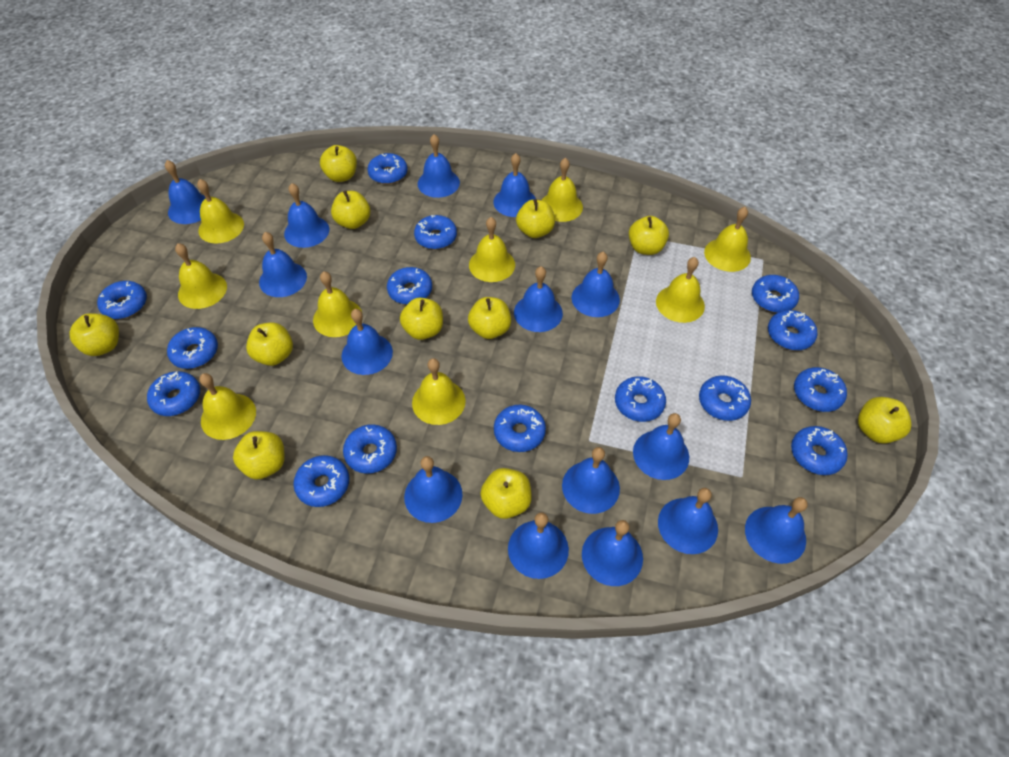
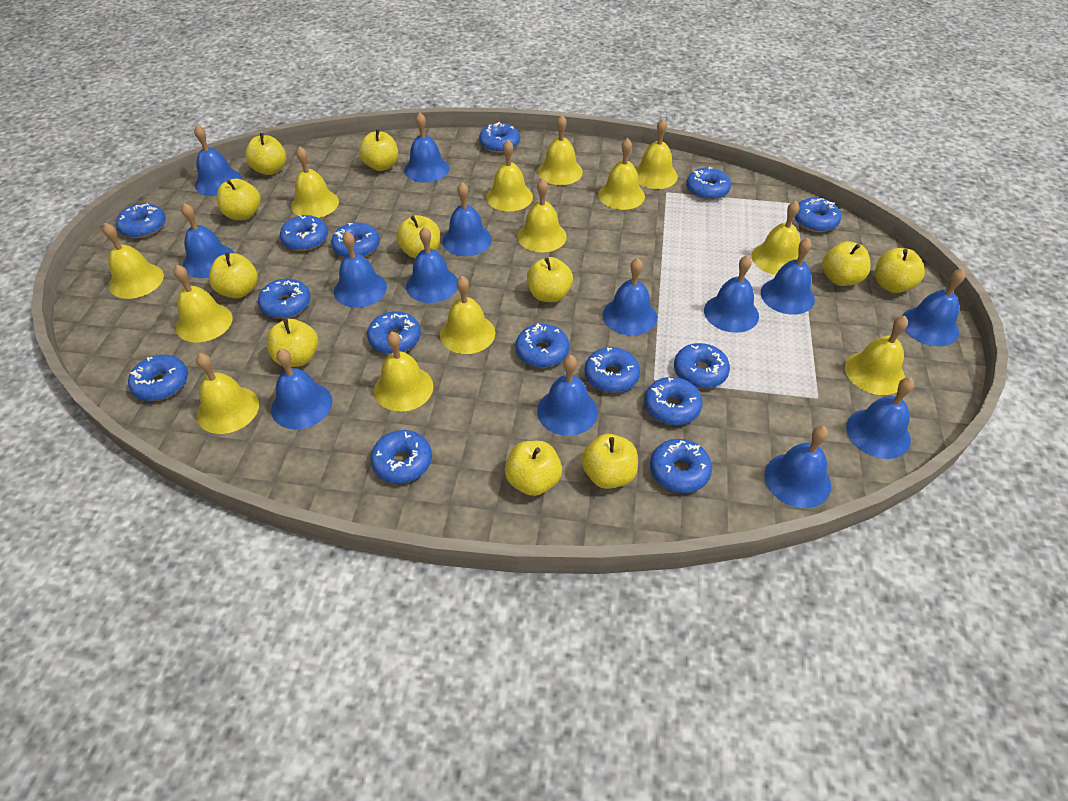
blue bell: [165,160,205,224] [259,232,307,297] [284,183,329,248] [341,309,393,375] [404,456,463,523] [418,134,460,198] [493,153,536,217] [508,512,569,579] [514,266,563,332] [562,447,620,514] [572,252,620,317] [582,520,643,586] [633,413,689,480] [658,488,718,554] [745,497,808,564] = 15 -> [181,203,234,278] [194,125,242,196] [271,349,333,429] [334,231,387,308] [404,112,449,183] [406,227,458,303] [442,182,492,256] [537,355,598,436] [603,258,657,336] [704,255,759,333] [761,238,815,315] [764,426,831,508] [846,377,914,459] [902,268,966,346] = 14
yellow bell: [175,243,227,309] [197,179,244,244] [199,373,256,440] [313,271,362,337] [412,358,466,425] [469,217,515,282] [542,158,583,222] [656,257,705,323] [704,207,751,272] = 9 -> [103,223,164,299] [174,265,232,342] [196,353,259,434] [291,146,339,218] [374,331,433,412] [440,276,495,354] [486,140,533,212] [517,178,567,252] [538,115,583,185] [598,138,645,210] [635,119,678,189] [752,201,800,275] [845,316,908,395] = 13

